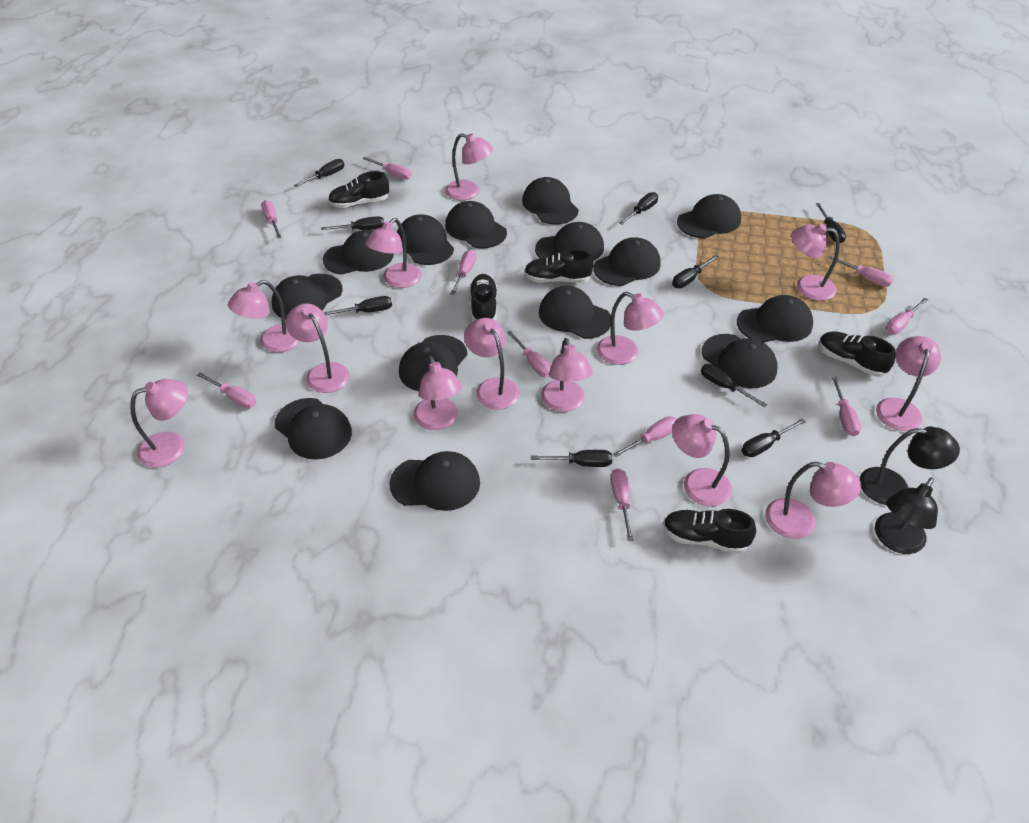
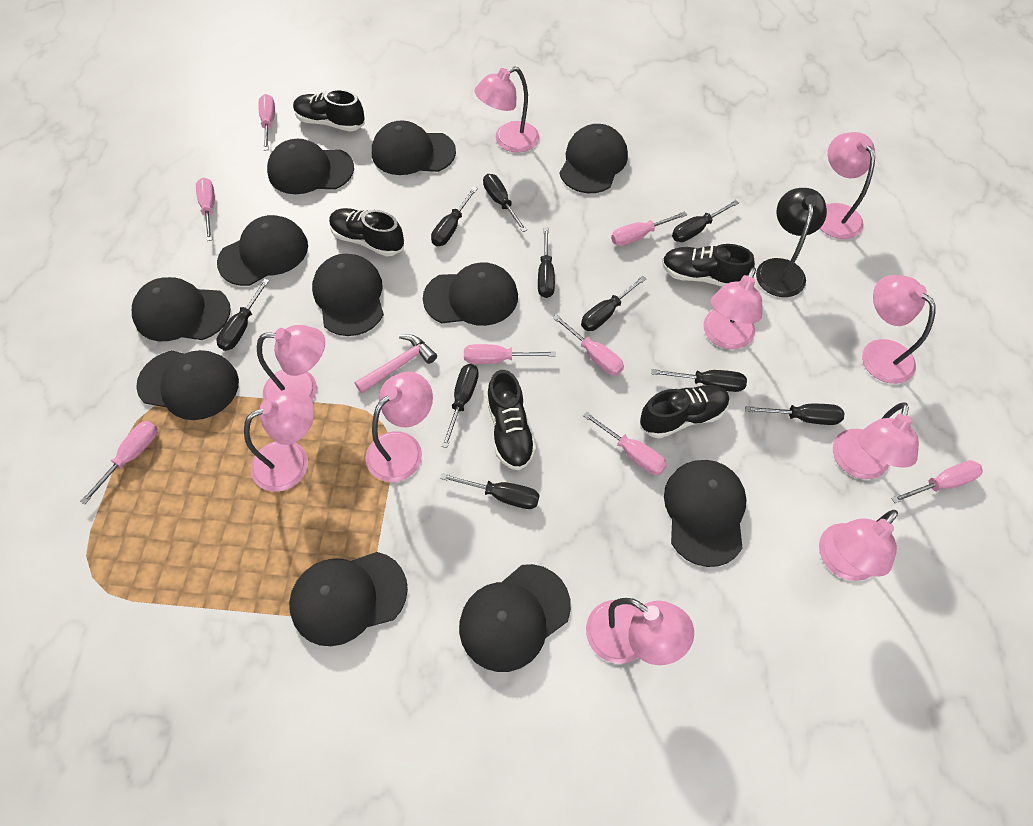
black cap: [272,274,343,319] [275,398,352,460] [323,230,394,275] [389,451,480,511] [397,214,454,265] [399,335,468,391] [445,201,507,248] [522,177,579,225] [535,222,604,261] [539,286,611,339] [593,237,661,286] [677,194,741,238] [702,334,778,388] [737,295,813,343] = 14 -> [132,277,231,341] [136,350,239,420] [217,215,308,286] [267,139,354,194] [289,552,408,646] [312,254,384,336] [372,120,456,175] [423,262,518,326] [459,564,571,672] [559,124,628,193] [664,460,747,567] = 11
black lamp: [860,426,960,505] [875,477,938,554] = 2 -> [756,188,827,297] = 1
black screwdriver: [294,159,345,187] [321,216,384,230] [323,296,392,315] [531,450,612,467] [619,192,658,224] [672,255,719,288] [701,364,767,407] [741,418,806,457] [816,203,846,243] = 9 -> [216,279,269,351] [431,187,478,246] [440,473,539,509] [441,364,479,448] [483,174,527,232] [538,228,555,298] [581,276,647,331] [651,369,747,392] [672,200,739,242] [745,404,844,425] = 10
pink hammer: none = 0 -> [355,334,437,394] = 1
pink lamp: [130,379,188,468] [228,280,300,353] [286,303,349,393] [365,218,422,288] [414,356,462,430] [445,133,493,200] [464,318,520,410] [541,338,593,412] [597,292,664,365] [672,414,732,507] [765,462,861,539] [791,224,840,301] [876,336,941,431] = 13 -> [244,389,314,492] [257,325,325,401] [366,372,433,482] [475,66,539,153] [586,598,694,665] [704,267,762,349] [819,510,898,581] [820,132,875,239] [833,403,919,479] [862,275,936,384] = 10
pink screwdriver: [197,373,257,409] [261,200,282,238] [363,157,412,179] [450,250,476,295] [507,330,551,377] [611,468,633,541] [613,416,677,457] [828,256,894,287] [831,376,861,436] [885,298,928,335] = 10 -> [80,421,157,504] [196,178,215,241] [258,94,275,151] [464,344,556,364] [553,314,624,375] [583,411,667,475] [611,211,687,246] [891,460,983,503] = 8

